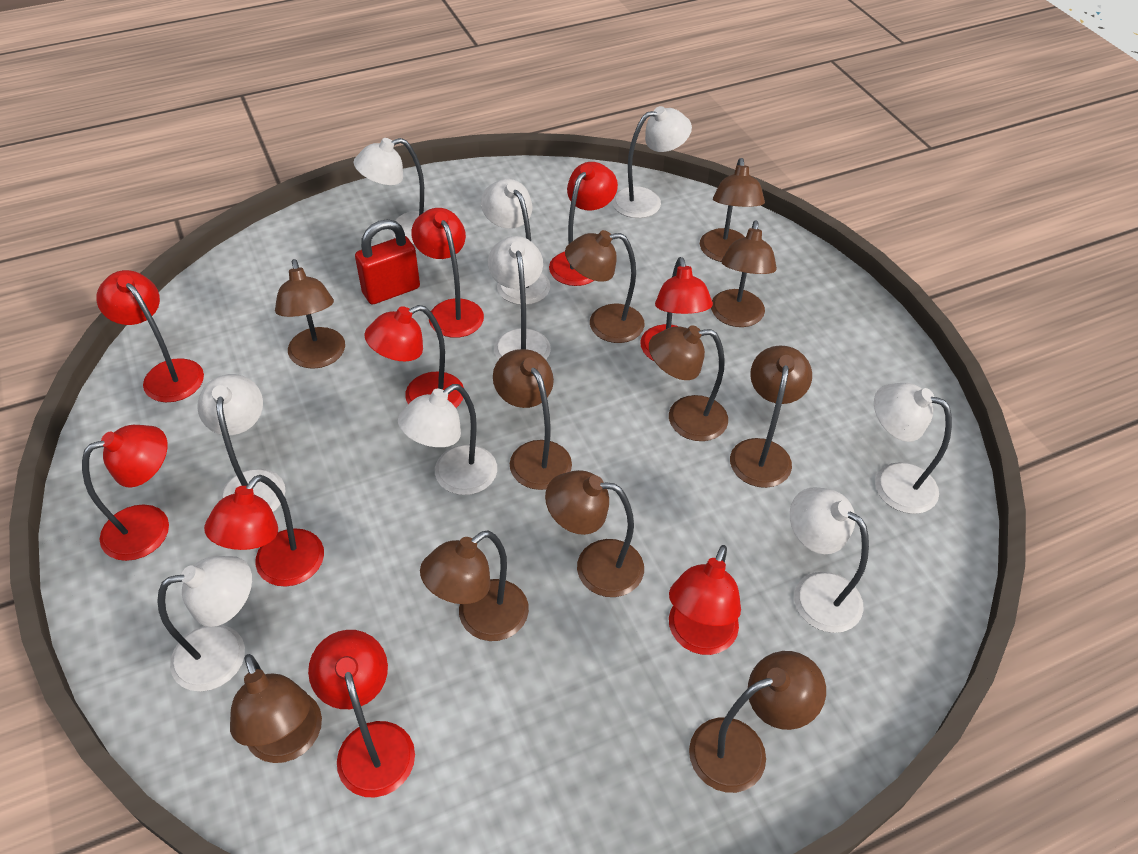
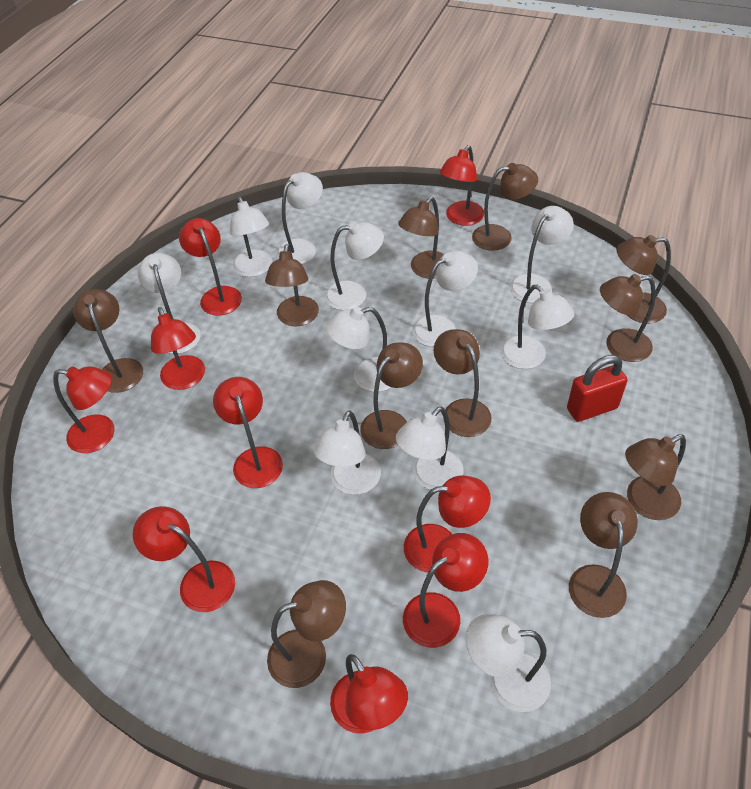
white lamp: [157,556,252,691] [197,374,286,512] [353,138,424,245] [398,384,497,495] [481,179,550,305] [488,236,551,360] [612,106,692,218] [790,487,869,633] [874,383,952,514] = 9 -> [138,253,200,354] [230,197,273,277] [276,172,323,264] [314,410,381,495] [325,221,384,310] [326,307,391,392] [396,407,464,490] [412,251,478,347] [466,614,551,712] [500,285,574,369] [510,206,574,303] = 11

